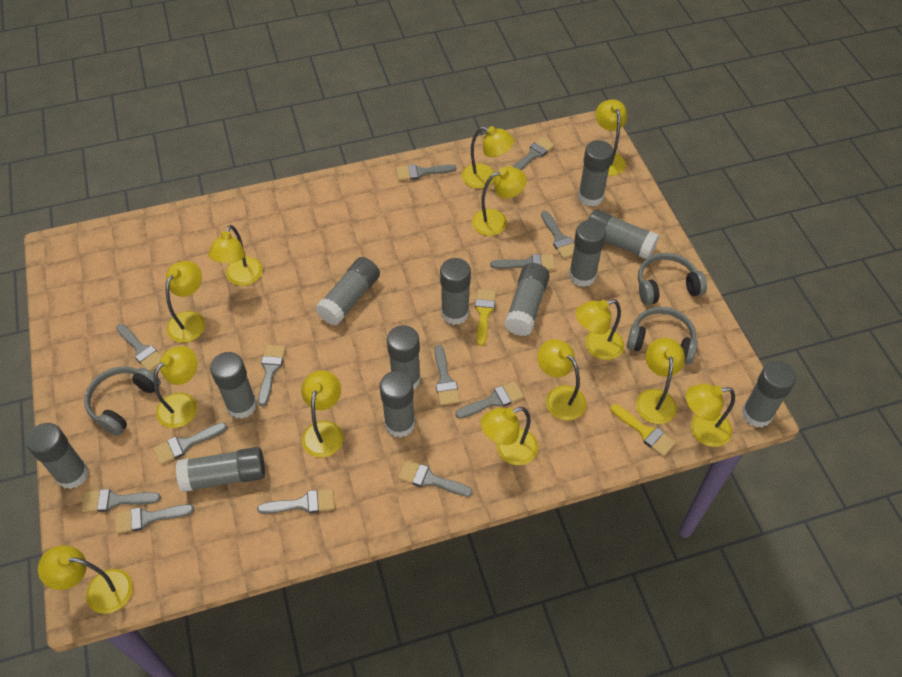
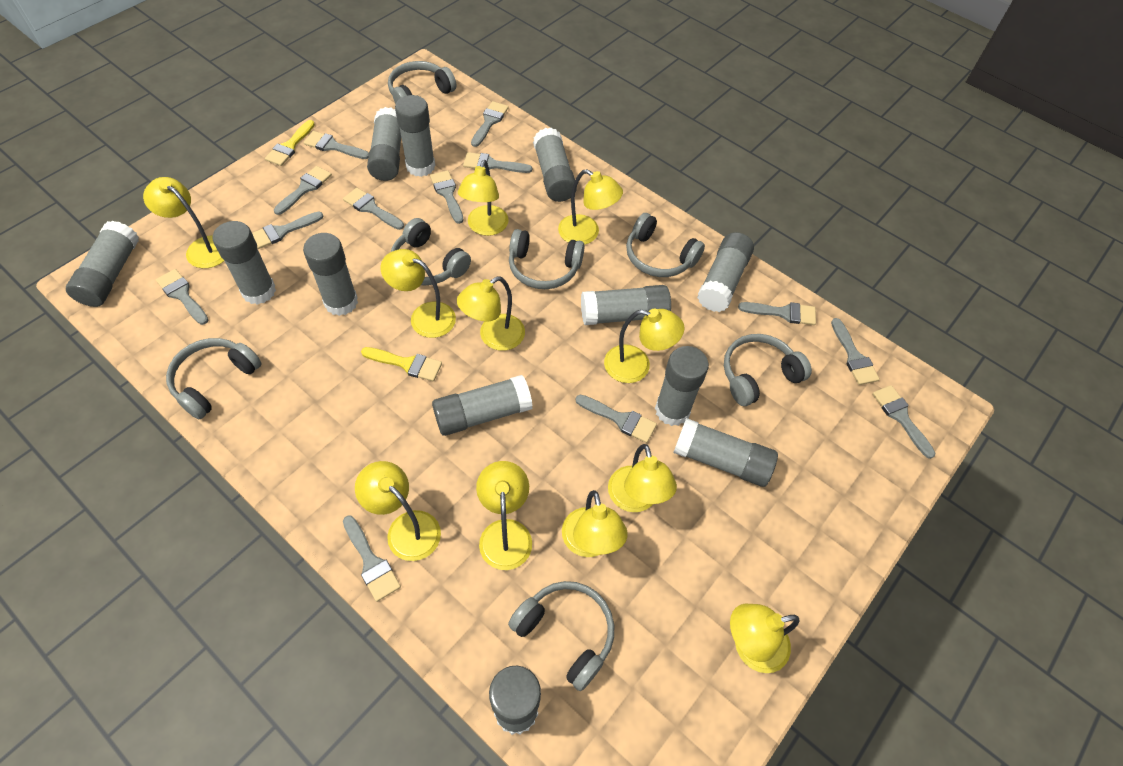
grey headphones: [84,366,161,436] [627,307,698,364] [638,253,707,305] = 3 -> [166,338,261,420] [388,61,456,104] [391,218,471,286] [508,581,614,691] [509,229,585,289] [626,213,705,277] [724,334,812,406] = 7
yellow lamp: [38,545,133,614] [154,346,198,428] [166,261,205,343] [208,225,263,286] [301,370,343,457] [462,126,514,189] [472,167,527,236] [481,407,538,465] [537,339,586,420] [576,299,624,360] [595,100,627,176] [636,338,685,424] [686,384,735,447] = 13 -> [143,177,224,268] [355,461,441,561] [381,249,456,338] [457,276,525,351] [458,160,509,236] [476,461,532,570] [558,169,623,245] [562,490,628,557] [604,309,684,383] [608,444,677,512] [730,604,800,673] = 11

